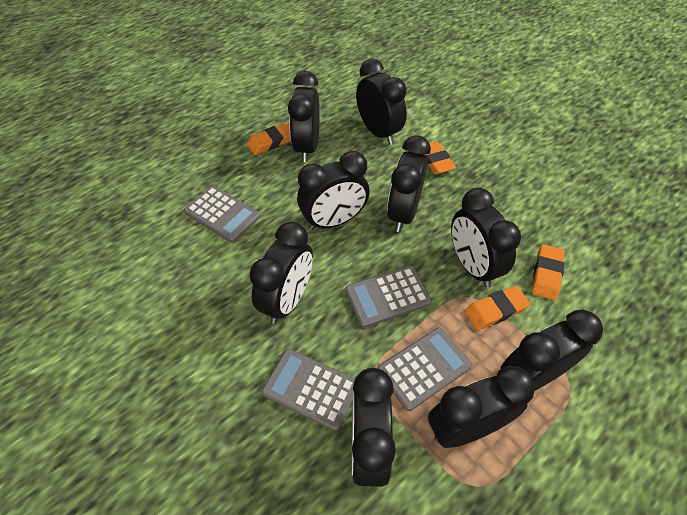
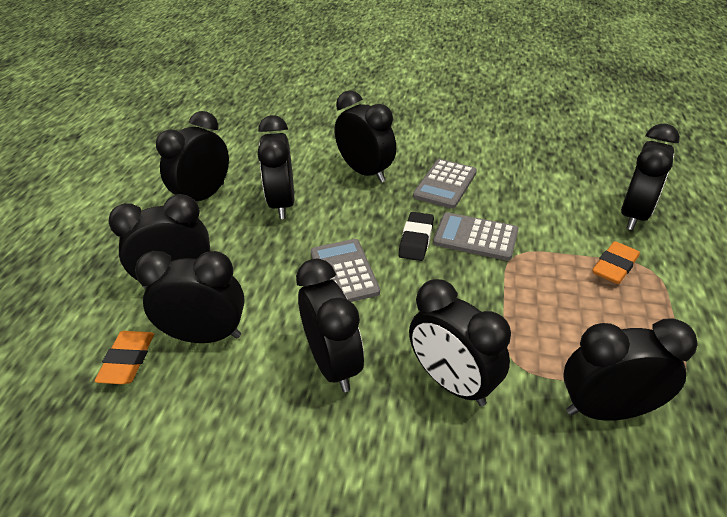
black eraser: none = 0 -> [398,212,434,261] = 1
grey calculator: [184,186,260,243] [262,349,355,431] [345,266,432,328] [378,327,473,411] = 4 -> [311,239,380,302] [413,159,477,209] [433,212,518,261] = 3
orange eraser: [247,123,291,155] [424,141,456,174] [465,286,530,330] [532,244,565,300] = 4 -> [95,331,154,384] [592,241,640,284] = 2

